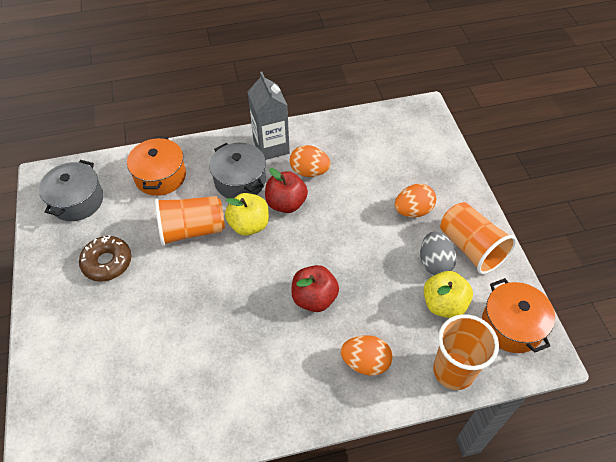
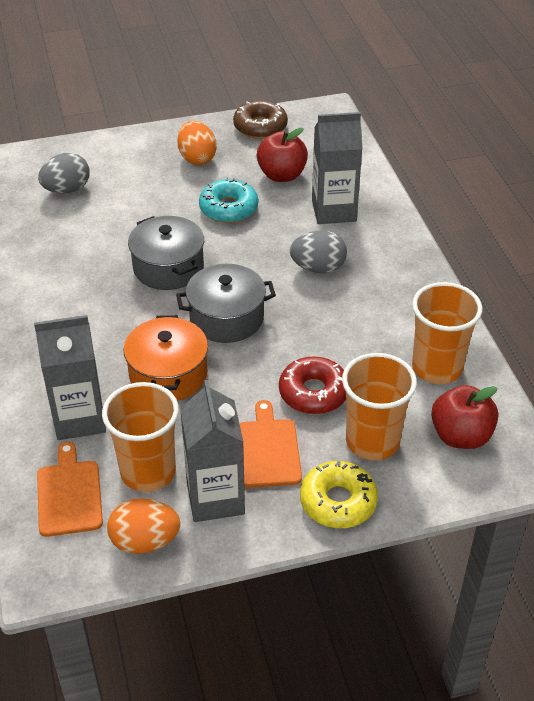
grey carton: [248,72,290,160] = 1 -> [34,315,106,440] [180,379,245,522] [312,112,363,224] = 3
grey egg: [420,231,457,275] = 1 -> [38,153,90,194] [290,230,347,273] = 2
orange cutting board: none = 0 -> [37,442,103,537] [239,400,302,488] = 2
orange egg: [290,145,331,177] [341,335,392,376] [395,184,436,217] = 3 -> [107,498,180,554] [177,121,217,165] = 2
orange pot: [127,137,186,196] [482,278,555,353] = 2 -> [123,315,208,401] = 1
red donut: none = 0 -> [279,356,346,414] = 1
turquoise donut: none = 0 -> [199,177,258,223] = 1
yellow apple: [225,193,269,236] [424,271,473,318] = 2 -> none = 0
yellow donut: none = 0 -> [300,461,378,528] = 1

